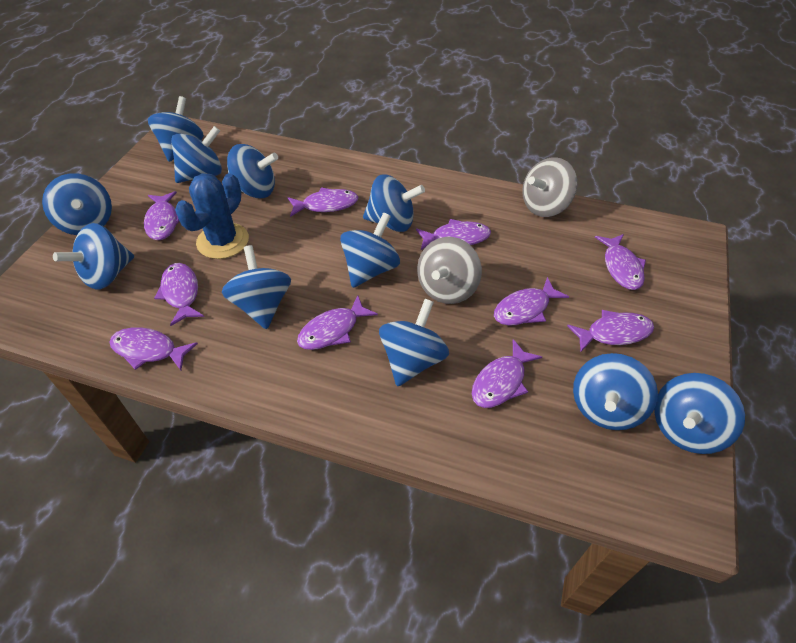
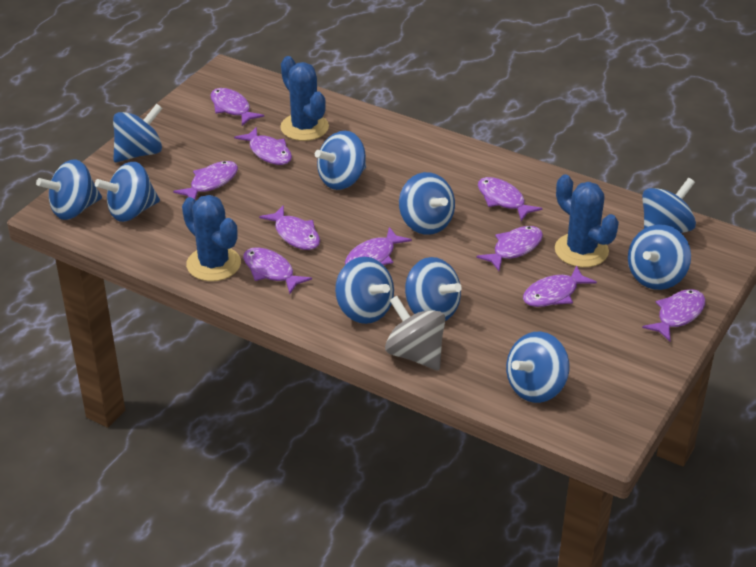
blue cactus: [175,173,249,259] = 1 -> [182,195,241,281] [280,56,329,141] [555,174,619,267] = 3
blue spinning top: [42,173,112,235] [53,223,134,290] [148,96,204,162] [171,126,222,183] [222,245,291,329] [227,144,278,198] [340,213,400,288] [363,174,425,232] [379,299,449,387] [573,353,658,430] [654,373,745,454] = 11 -> [36,159,102,220] [95,162,160,222] [113,104,163,162] [315,131,366,190] [335,257,394,324] [399,172,455,235] [405,257,462,321] [506,332,569,403] [628,224,691,290] [642,178,696,233] = 10
grey spinning top: [417,237,482,304] [522,157,577,217] = 2 -> [385,296,445,370] = 1

